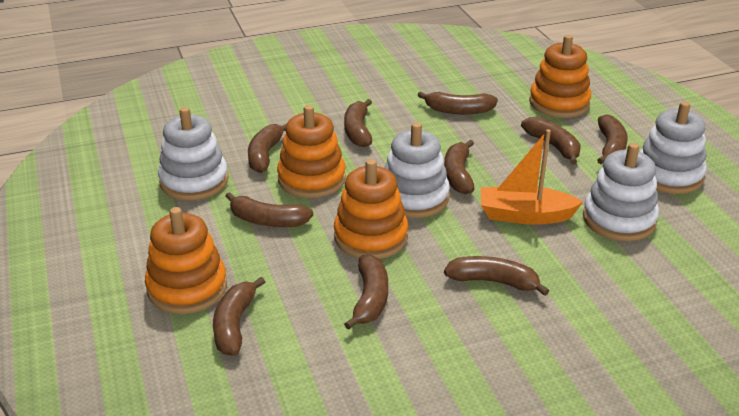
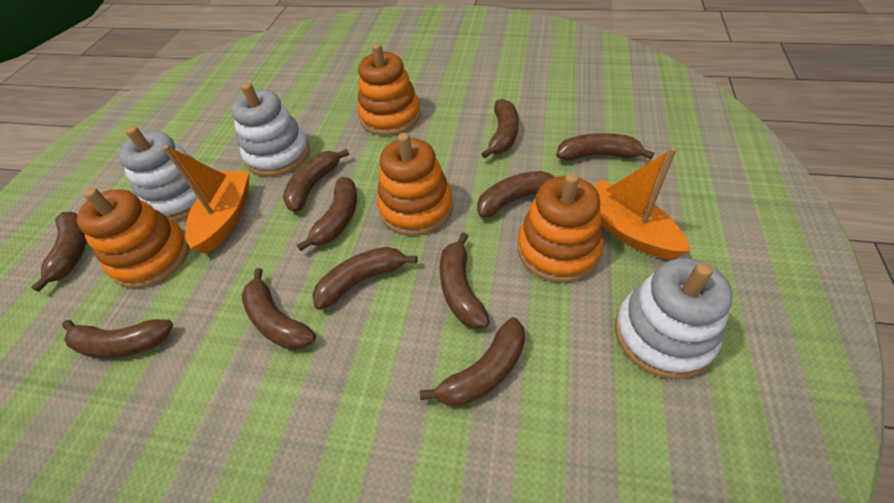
brown banana: [213,277,265,356] [225,192,314,227] [248,124,286,173] [344,99,372,147] [344,254,388,330] [418,91,498,114] [444,140,474,194] [444,256,549,296] [521,117,581,165] [597,114,628,164] = 10 -> [31,212,87,292] [62,319,173,359] [242,268,316,350] [283,149,349,212] [297,177,357,251] [312,247,418,310] [420,317,525,407] [440,232,490,329] [477,171,554,218] [481,99,519,158] [556,133,654,161] = 11
orange boat: [481,130,583,225] = 1 -> [163,145,249,254] [594,147,690,259] = 2
white stacking toy: [158,107,228,200] [384,122,450,218] [583,143,659,241] [640,101,707,194] = 4 -> [118,126,198,221] [231,83,310,177] [615,258,733,379] = 3

